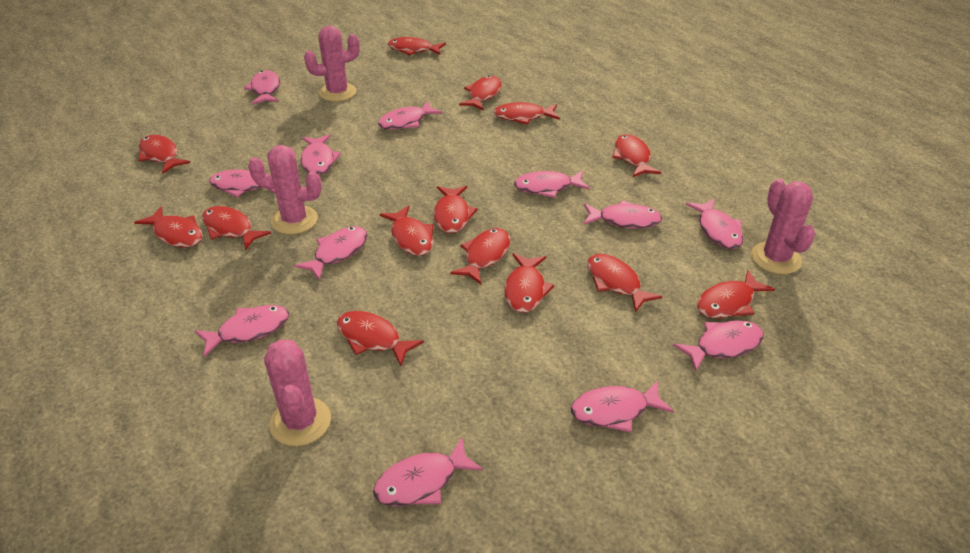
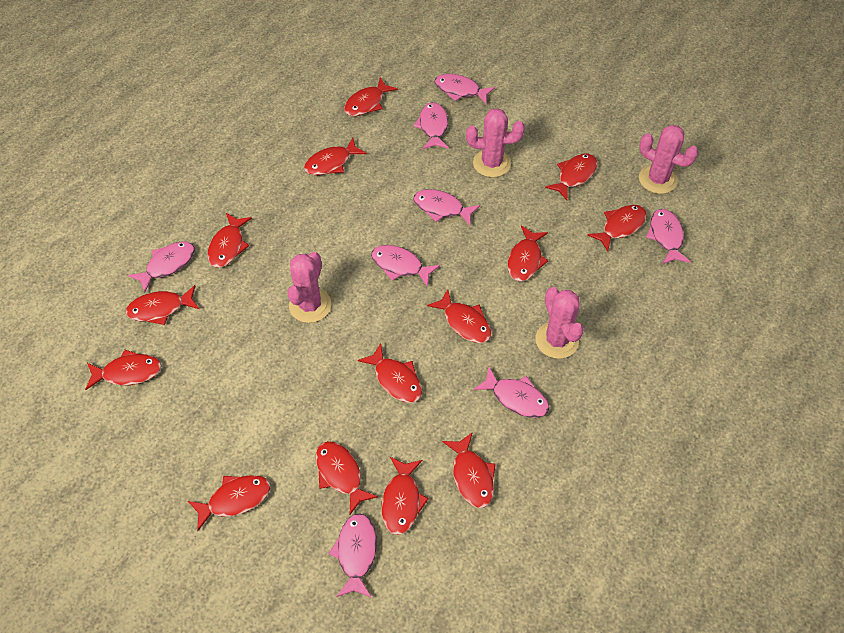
pink fish: [195,305,289,357] [209,169,275,197] [244,70,280,104] [294,226,367,280] [301,135,341,175] [373,438,483,506] [378,101,443,130] [514,171,590,198] [571,380,674,432] [584,200,662,228] [673,320,763,371] [686,199,743,249] = 12 -> [128,241,195,293] [328,513,377,598] [371,245,440,287] [413,102,449,149] [413,189,480,225] [435,74,495,105] [473,366,549,418] [646,209,691,265] = 8

